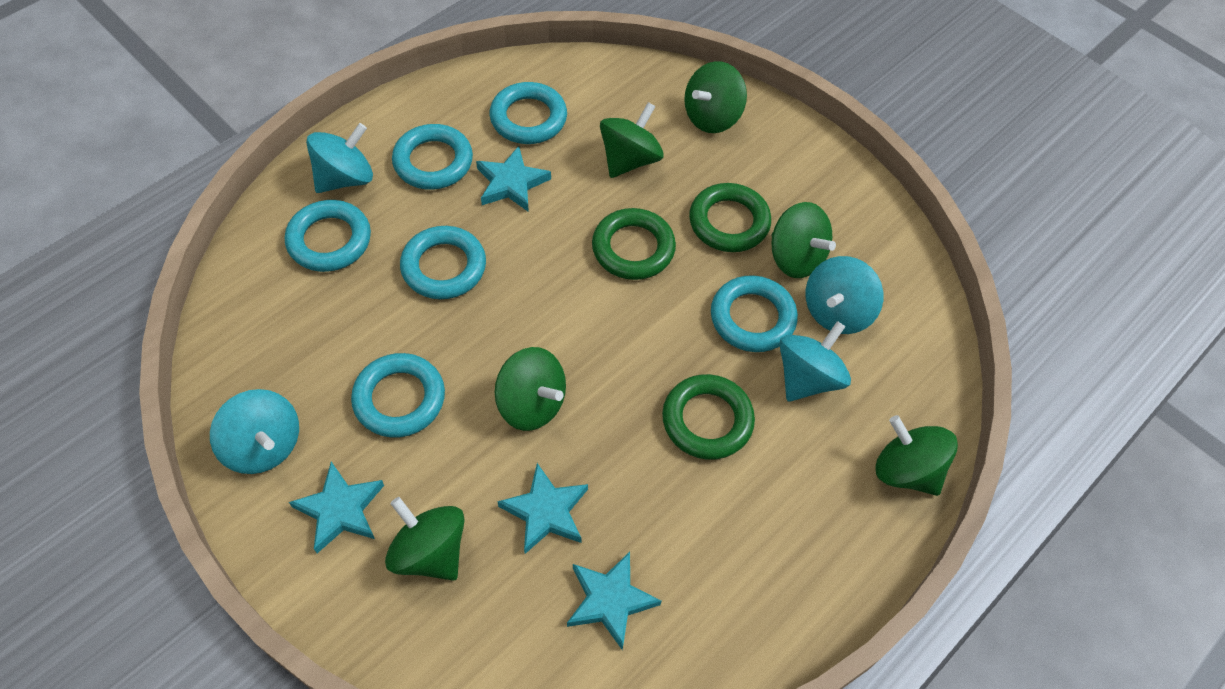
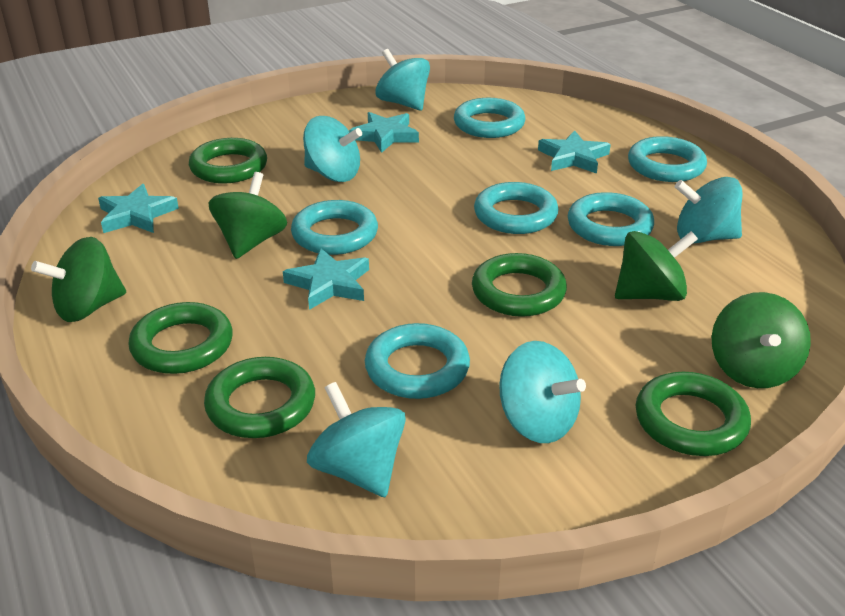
green ring: [592,208,676,280] [662,374,755,460] [689,183,771,252] = 3 -> [128,302,233,374] [189,138,267,184] [204,357,315,438] [472,253,567,317] [636,372,751,456] = 5
green spinning top: [385,497,465,581] [495,347,566,431] [600,102,664,178] [684,61,747,133] [771,202,836,278] [876,415,958,496] = 6 -> [31,237,126,322] [208,172,287,259] [615,231,698,301] [712,292,811,388] = 4
turquoise spinning top: [210,389,299,474] [306,123,373,193] [779,321,851,401] [805,256,883,334] = 4 -> [303,116,362,182] [307,382,406,497] [375,49,430,110] [499,341,586,443] [675,177,742,243] = 5

